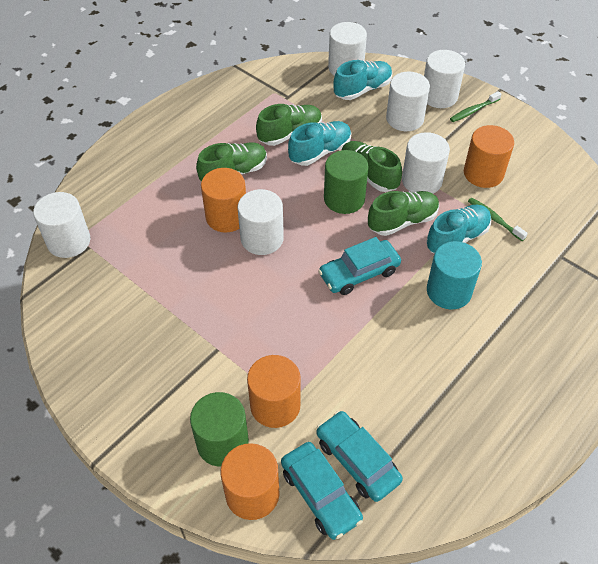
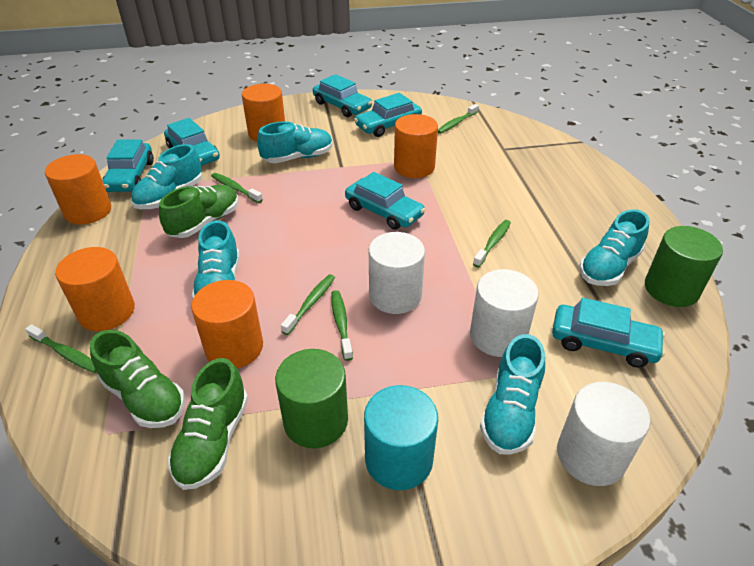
green shoe: [196,142,267,181] [256,104,322,146] [342,141,402,192] [368,191,439,236] = 4 -> [90,330,185,428] [159,185,239,238] [168,358,248,490] = 3
green toothbrush: [450,91,502,122] [468,198,528,241] = 2 -> [25,324,97,373] [211,173,263,203] [281,274,335,335] [331,290,353,361] [438,104,479,134] [473,220,511,267] = 6
orange cylinder: [201,168,246,233] [220,443,280,520] [247,355,301,428] [464,125,514,188] = 4 -> [45,154,111,225] [55,247,135,331] [191,280,263,368] [242,84,285,142] [394,114,438,178] = 5
turquoise car: [281,442,363,540] [317,411,403,502] [318,237,401,295] = 3 -> [102,139,154,192] [164,118,220,166] [313,74,372,117] [345,172,425,230] [354,93,422,137] [552,298,665,368] = 6
turquoise shoe: [288,121,351,166] [334,60,393,100] [426,205,491,254] = 3 -> [131,144,203,209] [192,220,240,299] [257,121,333,163] [480,334,545,455] [579,209,649,286] = 5
white cylinder: [33,192,90,258] [238,189,284,255] [328,22,367,76] [386,72,430,131] [402,132,450,194] [424,50,465,108] = 6 -> [369,232,425,314] [470,269,538,357] [557,382,650,486] = 3

